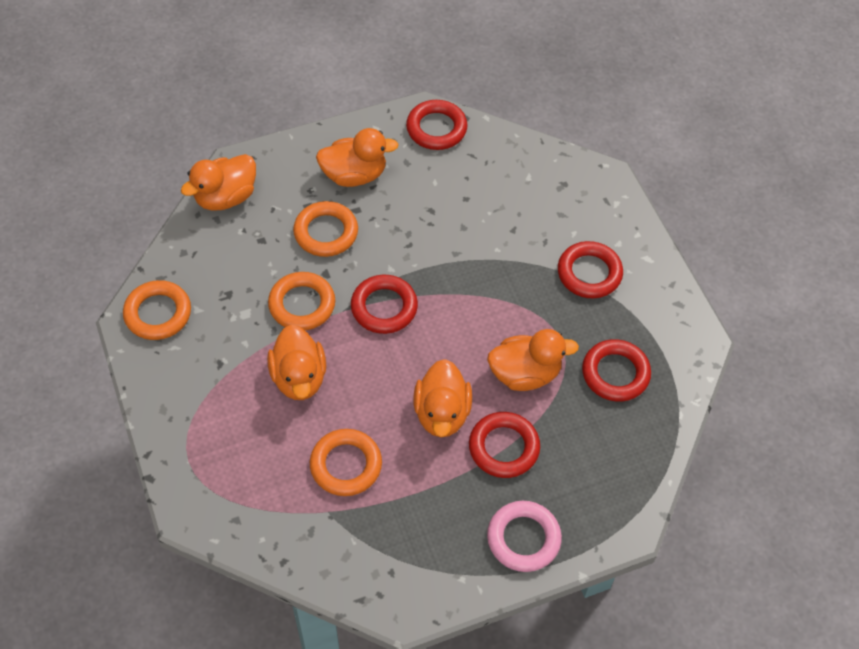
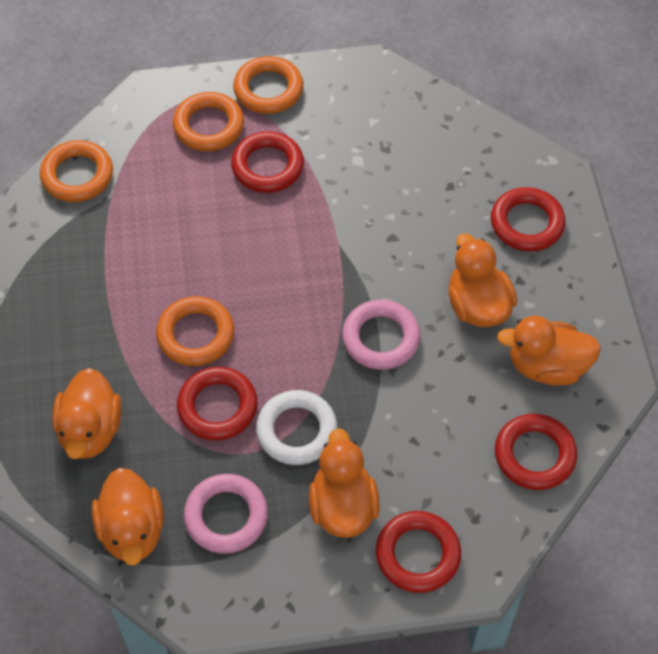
pink ring: [487,501,562,572] = 1 -> [183,474,268,554] [342,300,420,370] = 2
white ring: none = 0 -> [256,390,337,465] = 1

